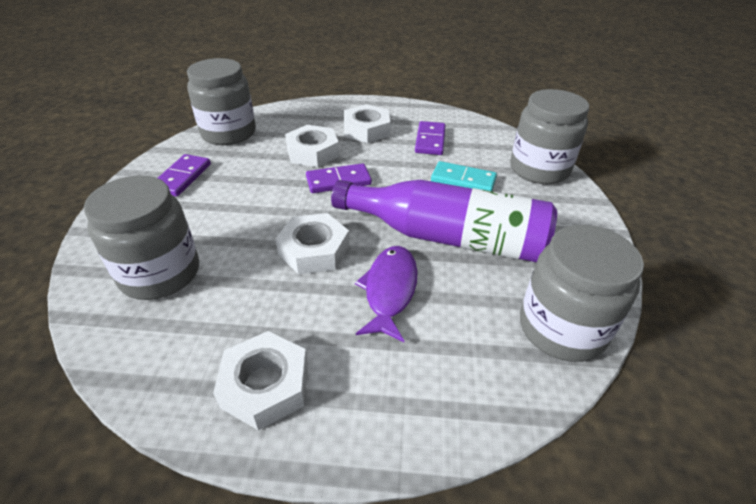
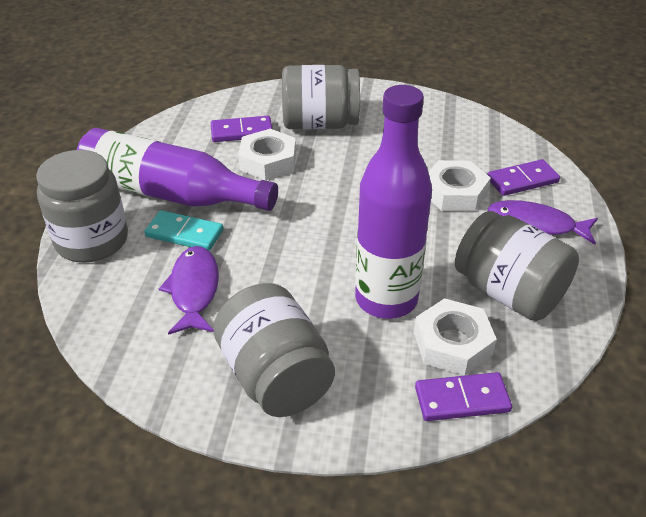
purple bottle: [331,180,557,262] = 1 -> [77,128,278,211] [355,85,432,319] = 2
purple fish: [355,246,418,342] = 1 -> [159,246,219,335] [487,200,598,245] = 2
white nut: [213,331,308,430] [275,213,350,274] [285,125,339,167] [344,104,390,143] = 4 -> [238,129,296,180] [414,298,497,376] [429,160,491,211] = 3

